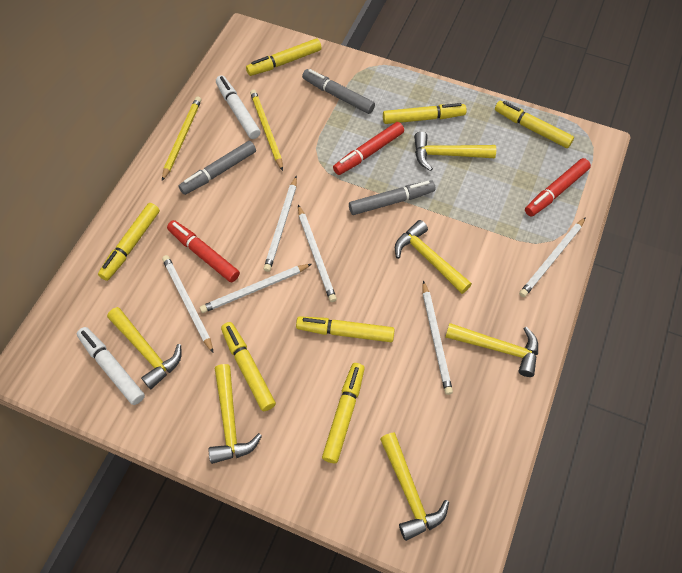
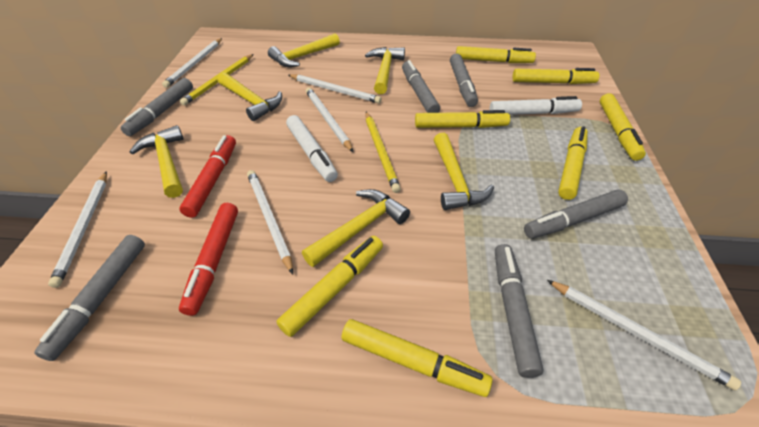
grey marker: [179,141,256,195] [302,69,375,114] [349,180,435,215] = 3 -> [34,235,145,361] [121,78,193,136] [402,60,440,113] [450,53,478,107] [495,244,544,378] [524,189,628,239] = 6
red marker: [167,220,240,282] [333,122,404,175] [525,158,591,217] = 3 -> [179,135,236,218] [179,203,238,316] = 2

